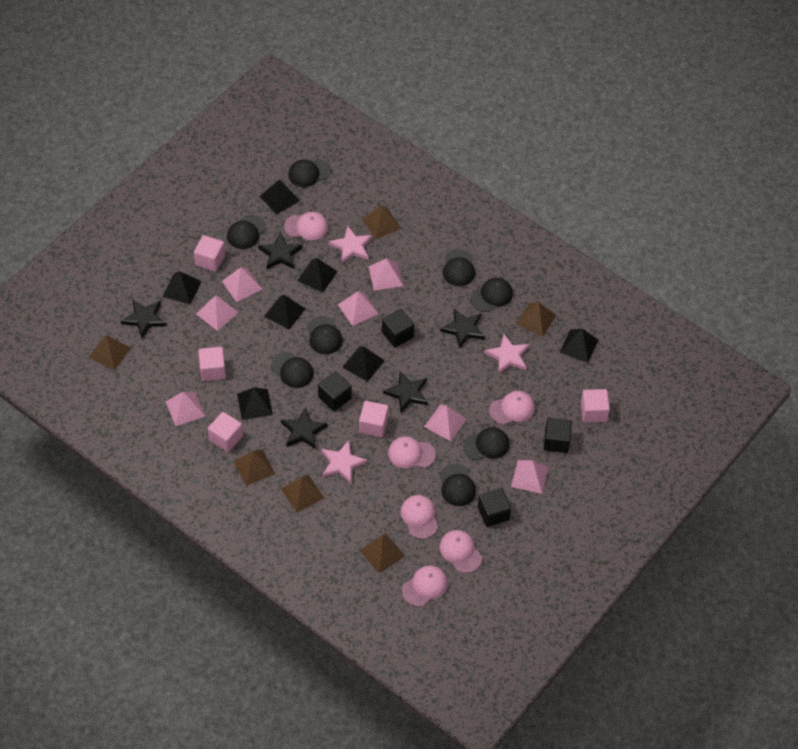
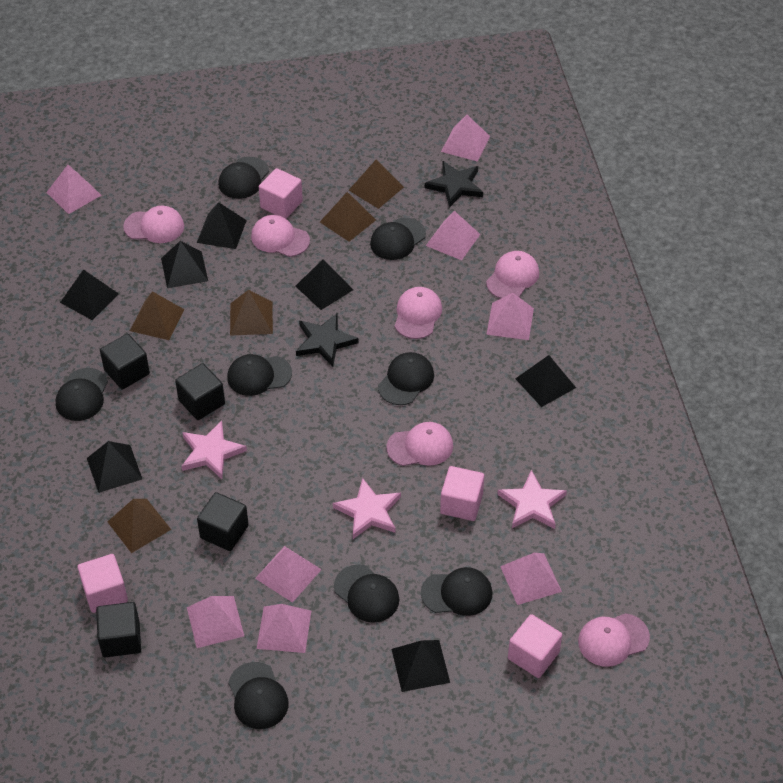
black star: [121,299,166,338] [258,233,303,269] [281,408,328,449] [383,372,428,413] [440,309,485,349] = 5 -> [296,314,359,367] [425,161,483,208] = 2
brown pyramid: [89,335,131,370] [234,449,275,486] [281,475,324,513] [360,533,405,574] [362,205,401,239] [516,302,556,337] = 6 -> [107,499,171,553] [130,291,184,340] [230,290,273,336] [320,192,376,242] [349,160,404,209] = 5
pink cube: [194,235,225,272] [198,347,226,381] [208,412,243,452] [359,401,388,437] [581,389,610,423] = 5 -> [78,554,128,613] [259,168,303,218] [440,466,484,521] [508,614,562,678] = 4
pink pyramid: [166,392,205,426] [196,295,239,331] [222,267,263,302] [338,291,379,326] [369,258,403,291] [424,404,466,441] [511,460,549,494] = 7 -> [46,165,102,214] [187,596,244,648] [255,546,322,603] [257,604,311,653] [426,211,480,260] [441,115,490,162] [486,293,534,340] [500,553,562,605] = 8

